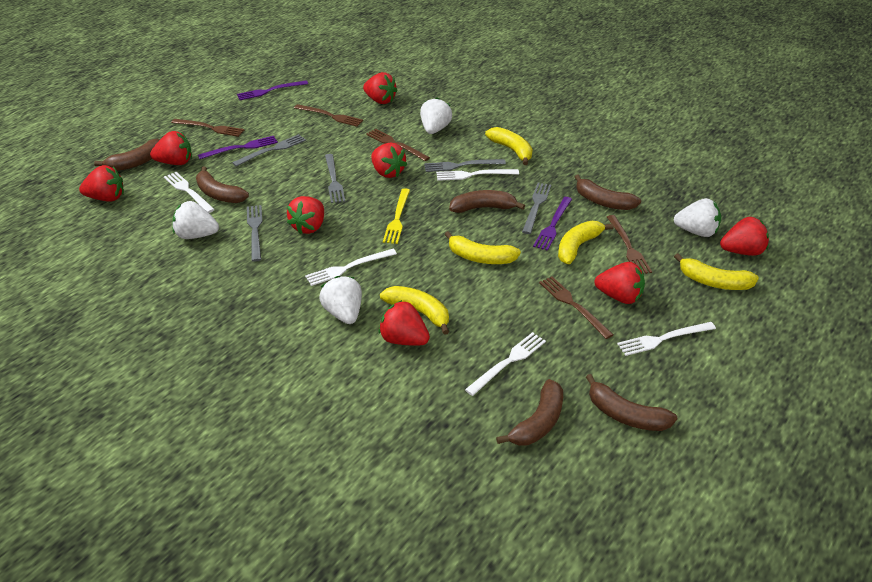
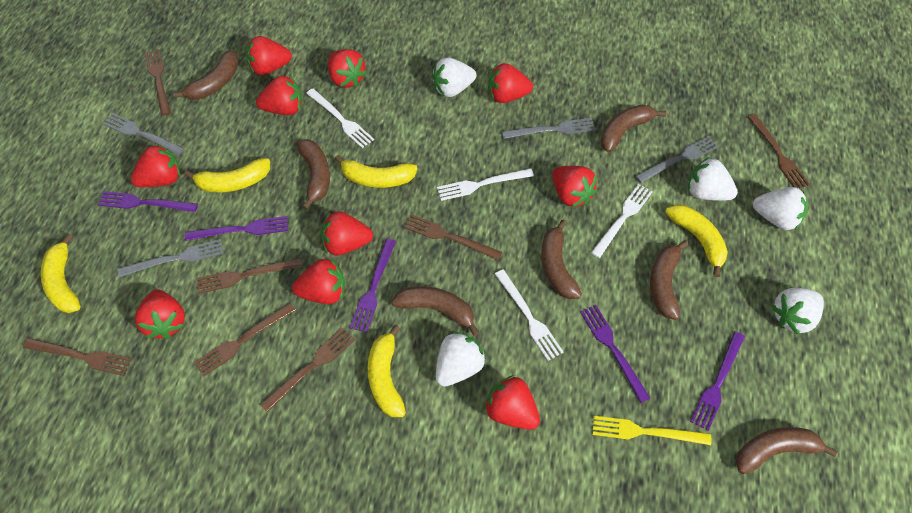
brown banana: [94,139,160,171] [196,166,249,203] [449,190,525,213] [496,379,563,446] [575,174,641,210] [586,374,677,431] = 6 -> [173,50,239,100] [296,139,330,210] [391,286,479,336] [541,220,582,299] [600,105,666,152] [650,240,688,320] [736,427,838,474] = 7
brown fork: [171,119,244,137] [294,104,363,127] [366,129,430,161] [539,277,613,339] [607,215,652,274] = 5 -> [23,338,132,376] [145,49,171,116] [194,303,296,376] [196,258,302,294] [260,328,355,412] [404,214,502,260] [748,114,810,189] = 7
grey fork: [232,134,306,167] [247,205,263,262] [325,154,345,203] [424,159,506,172] [522,183,551,234] = 5 -> [103,113,185,155] [117,239,224,278] [502,118,596,139] [635,136,719,183] = 4
purple fork: [198,136,278,159] [237,80,308,100] [533,197,572,251] = 3 -> [98,191,198,212] [185,216,288,241] [349,239,396,333] [580,305,650,403] [690,331,745,431] = 5
red strawberry: [79,165,124,202] [150,131,192,165] [287,196,324,234] [363,72,398,104] [371,143,407,178] [379,300,430,346] [595,262,645,304] [720,217,769,256] = 8 -> [131,144,180,187] [135,290,185,339] [246,36,292,75] [256,76,302,115] [292,259,345,304] [321,211,373,256] [328,49,367,88] [484,375,540,430] [488,63,533,103] [552,166,597,207] = 10
white fork: [164,172,215,213] [305,249,397,286] [436,169,519,181] [465,332,546,396] [617,322,716,356] = 5 -> [306,88,374,148] [437,168,534,201] [495,269,564,361] [591,184,653,258] = 4
white strawberry: [172,201,219,239] [319,276,362,324] [420,98,452,134] [674,198,721,237] = 4 -> [432,57,476,97] [436,332,486,387] [688,157,738,201] [753,187,807,230] [772,288,824,334] = 5

